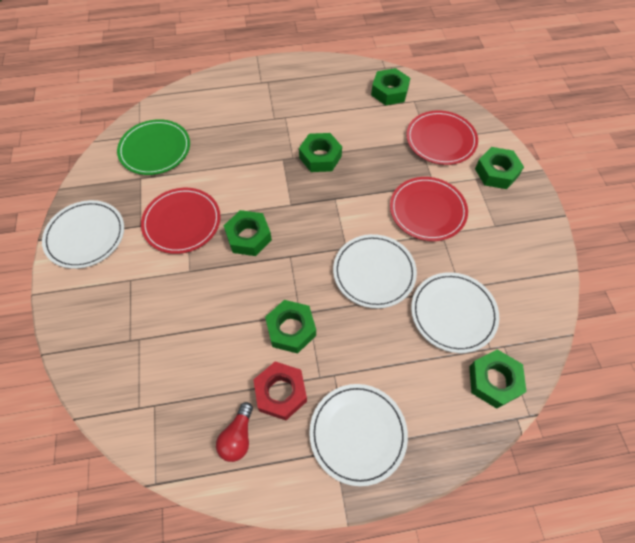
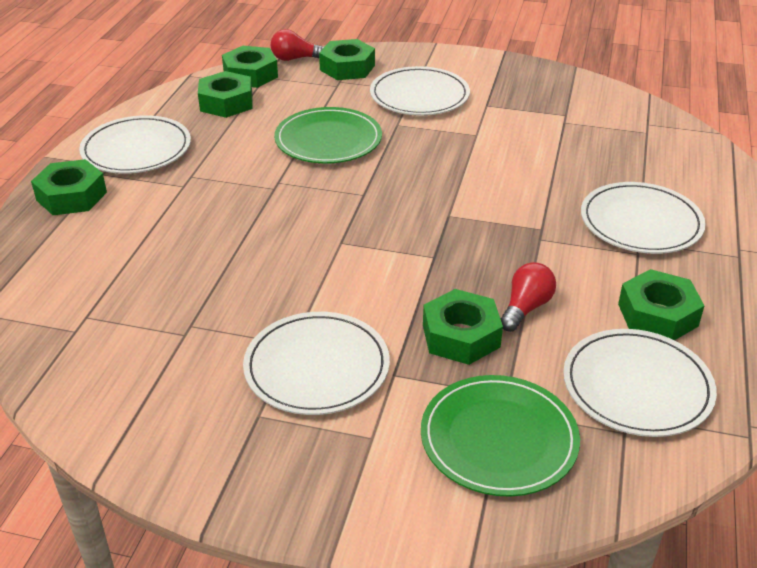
green plate: [117,119,190,175] = 1 -> [274,107,382,163] [421,375,580,497] = 2
red light bulb: [216,402,253,462] = 1 -> [271,29,325,61] [500,262,556,332] = 2
red nut: [253,361,307,420] = 1 -> none = 0
red plate: [141,188,221,254] [390,177,468,241] [406,111,478,165] = 3 -> none = 0
white plate: [42,200,124,269] [309,384,408,486] [333,234,417,309] [411,272,499,353] = 4 -> [79,115,191,174] [243,312,390,415] [370,66,470,115] [563,329,717,437] [581,182,706,254] = 5

